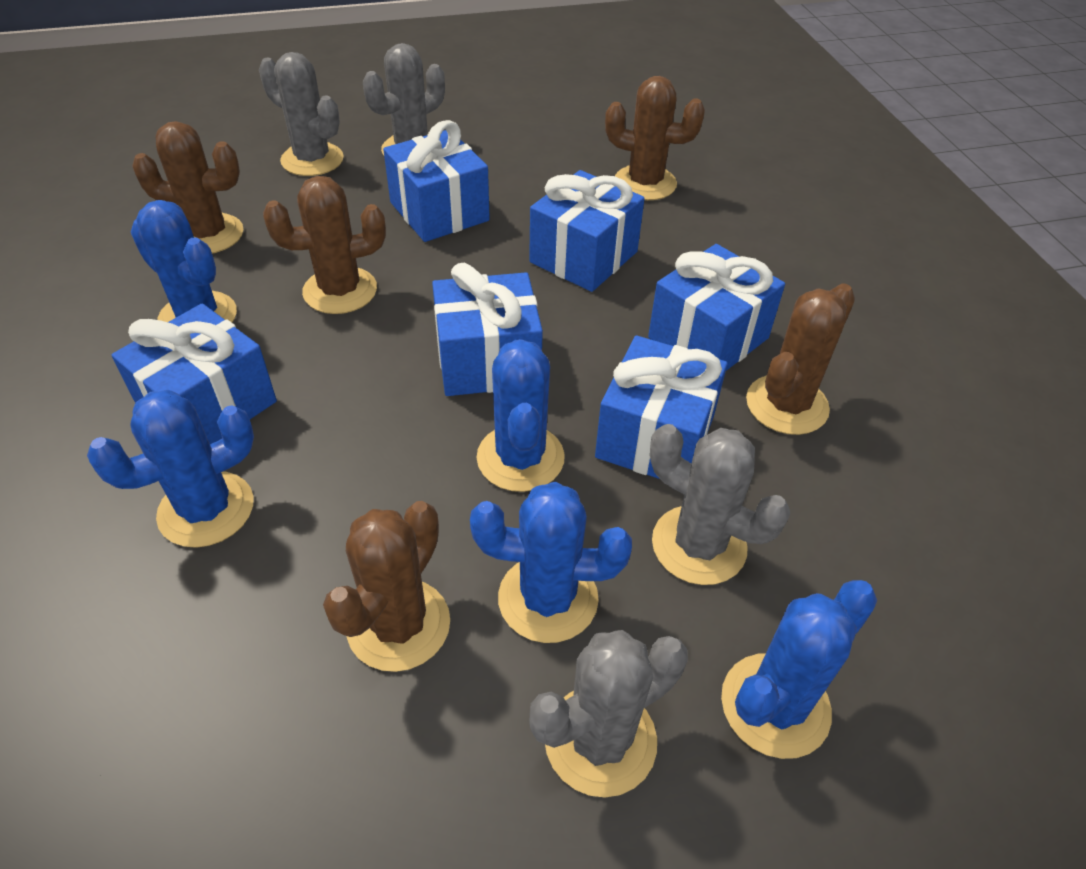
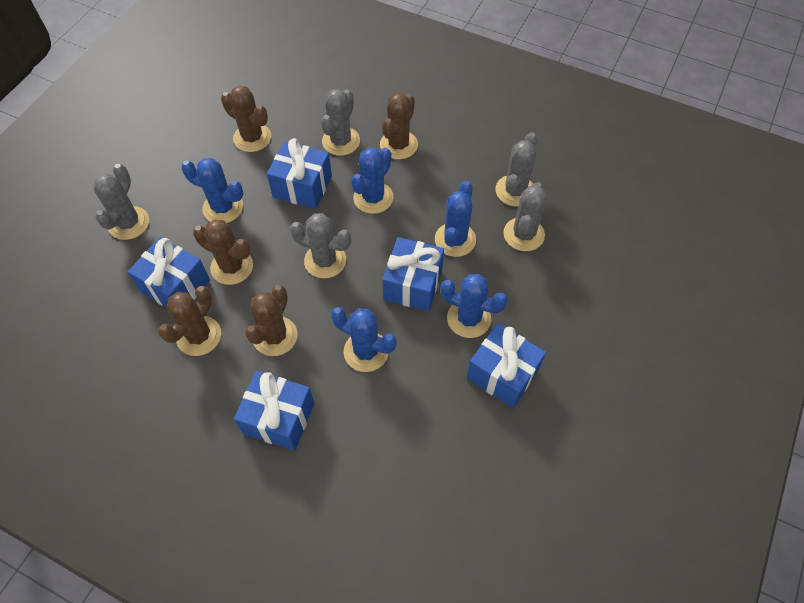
blue gift: [112,304,277,444] [383,120,490,242] [432,262,543,396] [529,170,645,292] [595,336,727,479] [648,244,785,371] = 6 -> [128,237,210,307] [234,371,314,451] [267,138,332,209] [382,237,444,311] [467,323,546,408] = 5
grey cactus: [259,52,344,176] [363,43,445,155] [529,630,688,797] [650,424,791,585] = 4 -> [94,164,149,240] [290,213,351,278] [321,89,360,156] [495,132,538,207] [503,182,547,251] = 5

